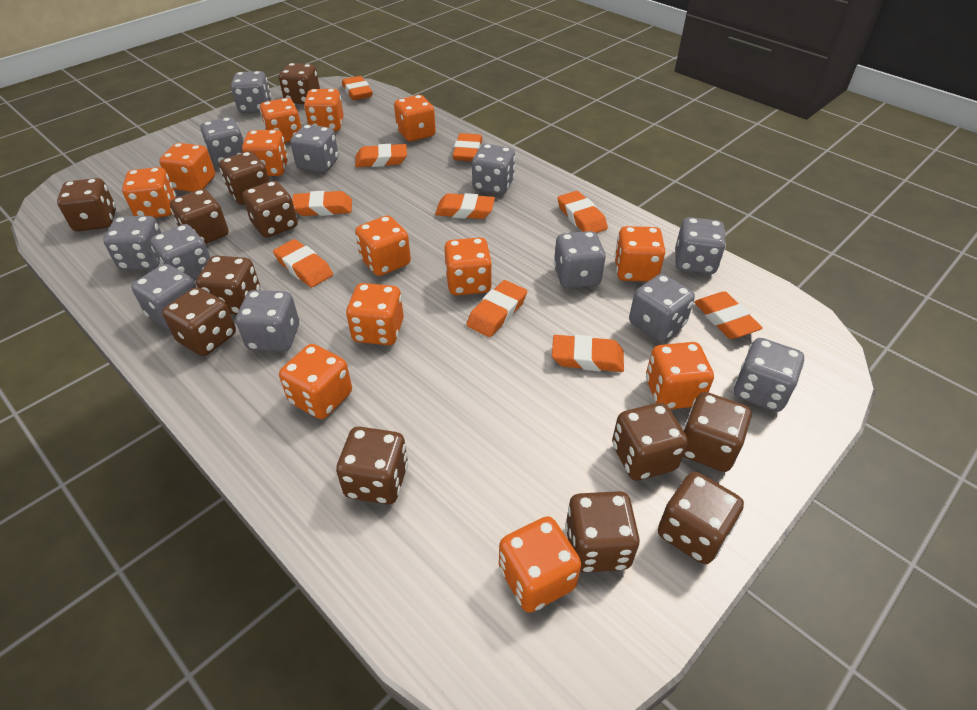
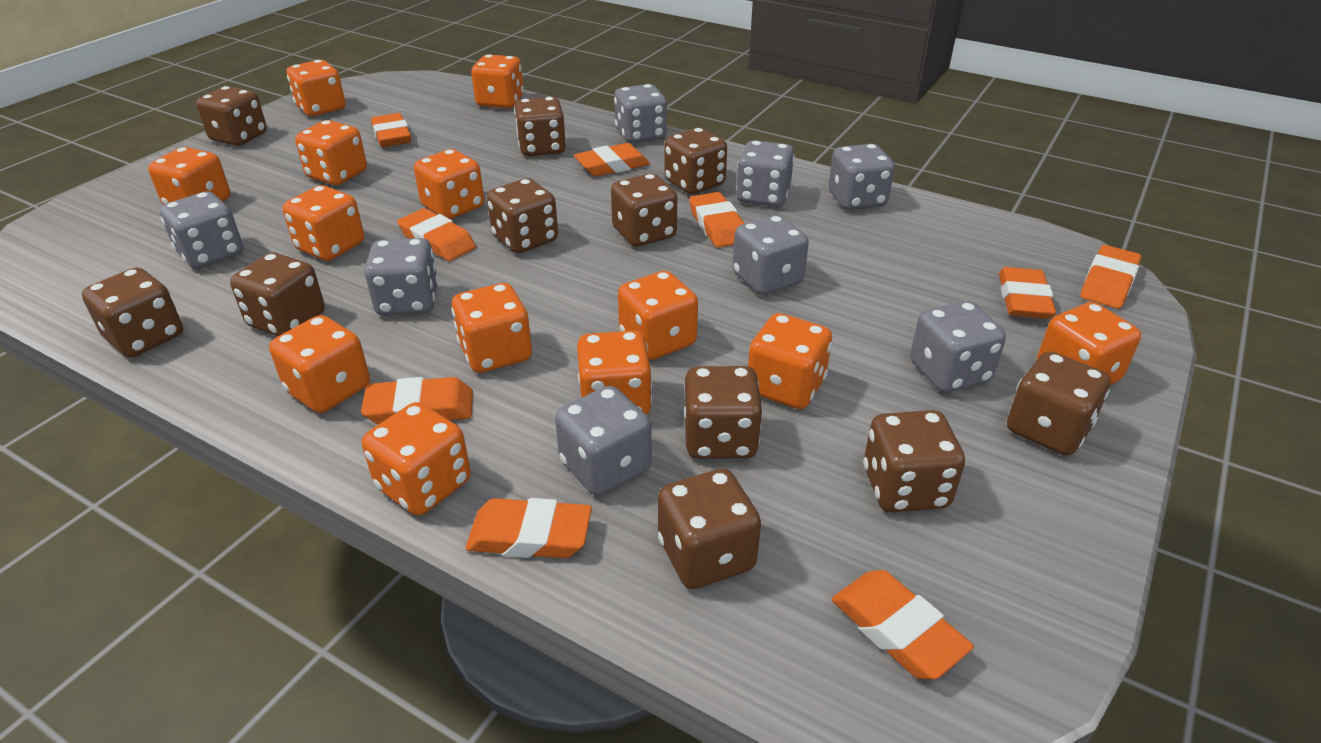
brown dice: [57,178,116,231] [162,287,236,356] [170,189,229,244] [196,256,260,314] [219,151,270,205] [243,181,298,238] [279,63,320,104] [336,427,408,504] [565,491,640,572] [612,402,688,481] [658,472,744,564] [683,392,751,472] = 12 -> [82,268,183,357] [196,86,267,146] [230,253,325,336] [487,178,558,253] [514,97,566,156] [611,173,677,247] [658,468,761,589] [664,128,727,194] [684,366,763,459] [863,410,965,512] [1007,351,1111,456] = 11
grey dice: [103,216,162,270] [131,264,196,330] [150,224,211,281] [200,117,244,166] [231,71,271,113] [236,290,299,352] [290,124,339,173] [472,144,515,195] [554,231,606,289] [629,274,695,342] [675,217,726,274] [734,338,804,412] = 12 -> [160,191,243,269] [364,238,438,315] [555,386,652,496] [614,84,667,143] [733,215,809,295] [736,140,795,207] [828,144,895,210] [910,301,1006,392] = 8
orange eraser: [273,239,333,287] [293,191,352,216] [342,76,373,100] [355,144,407,167] [435,193,495,219] [452,133,482,161] [466,280,527,337] [552,335,624,372] [557,191,608,233] [694,291,763,339] = 10 -> [361,377,473,425] [371,113,411,147] [397,208,476,261] [466,498,592,558] [574,143,650,176] [689,192,745,248] [831,570,974,679] [999,267,1056,319] [1080,245,1141,309] = 9

